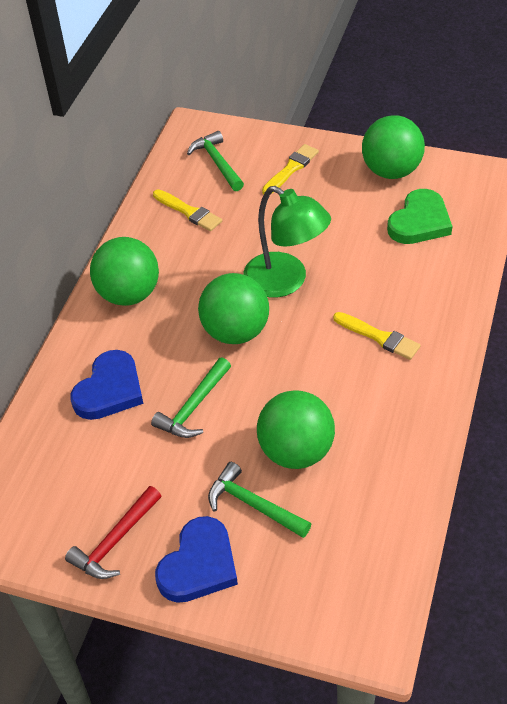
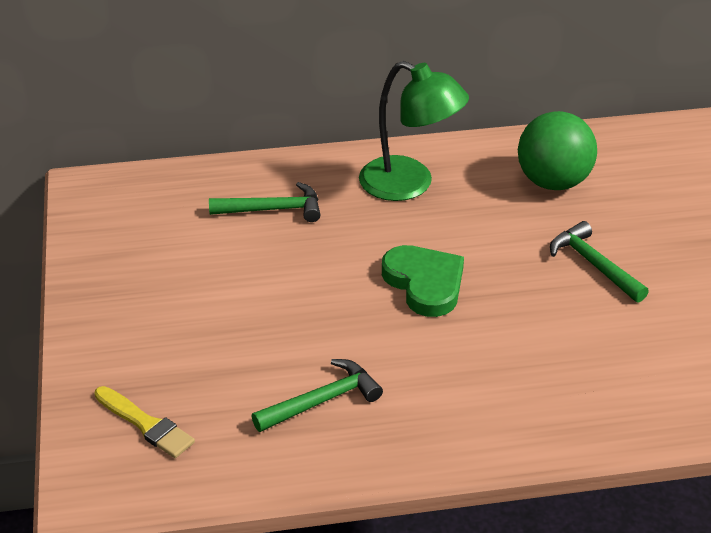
blue heart: [70,350,143,420] [155,516,238,603] = 2 -> none = 0
green ball: [90,237,159,306] [198,273,269,344] [257,390,335,469] [362,115,425,179] = 4 -> [518,111,597,190] = 1
red hammer: [65,486,161,579] = 1 -> none = 0
yellow brush: [153,189,222,231] [262,144,319,194] [333,312,421,360] = 3 -> [94,386,195,458] = 1

